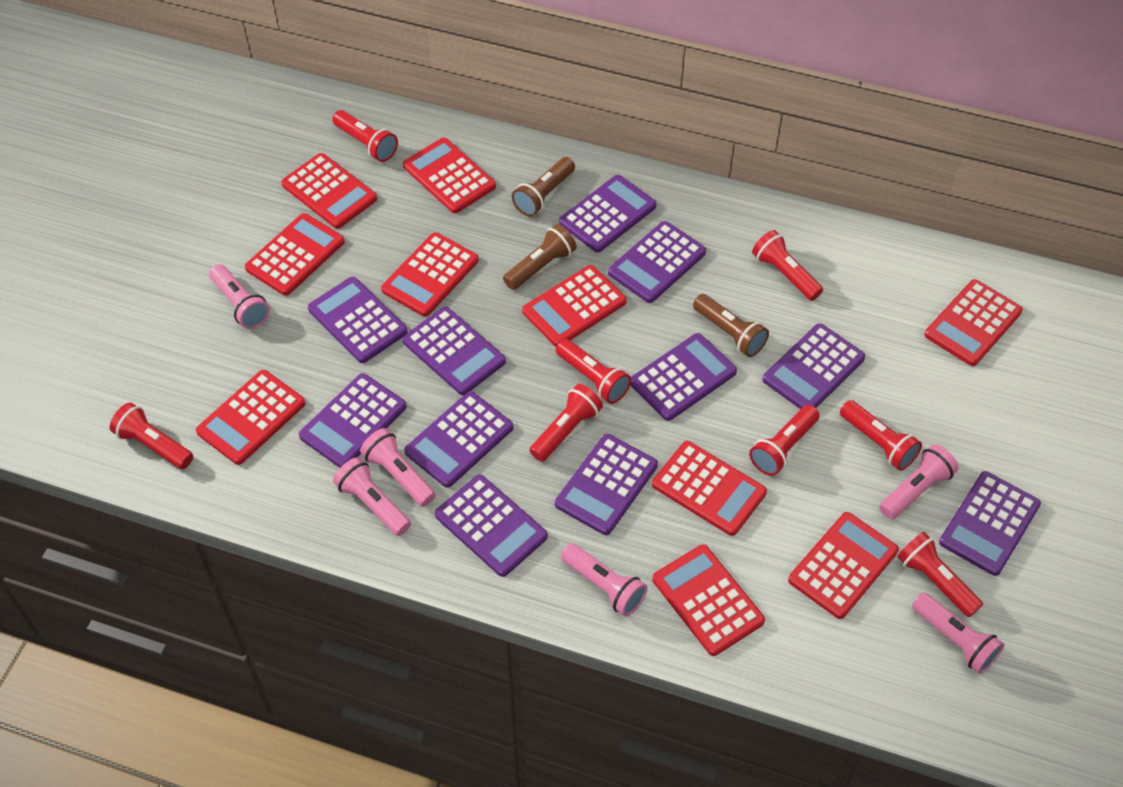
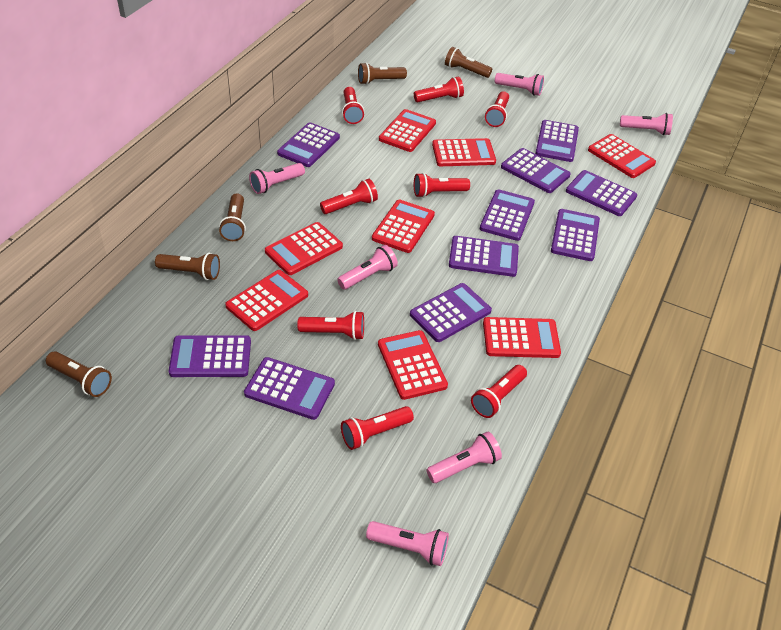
brown flashlight: [503,224,577,290] [512,157,575,217] [693,294,769,357] = 3 -> [46,351,112,397] [155,253,220,280] [219,193,246,241] [358,63,407,85] [445,47,492,78] = 5
purple calculator: [299,373,407,468] [308,277,408,363] [402,307,506,395] [404,391,513,488] [435,475,548,577] [555,434,658,535] [559,175,657,252] [608,221,706,303] [630,333,737,421] [763,323,865,409] [939,471,1041,576] = 11 -> [169,335,251,377] [244,357,335,420] [277,122,340,167] [410,283,492,342] [449,236,519,277] [480,189,535,241] [501,148,571,193] [535,120,579,162] [551,209,600,261] [566,170,637,216] = 10
red calculator: [196,370,306,465] [245,213,345,296] [281,153,377,229] [381,232,479,317] [403,138,496,213] [522,265,627,347] [652,441,767,536] [652,544,765,656] [788,512,899,619] [924,279,1023,366] = 10 -> [225,270,308,331] [265,222,343,275] [372,200,435,253] [378,330,448,400] [379,109,436,152] [432,138,496,166] [483,317,561,358] [588,134,656,178] = 8

